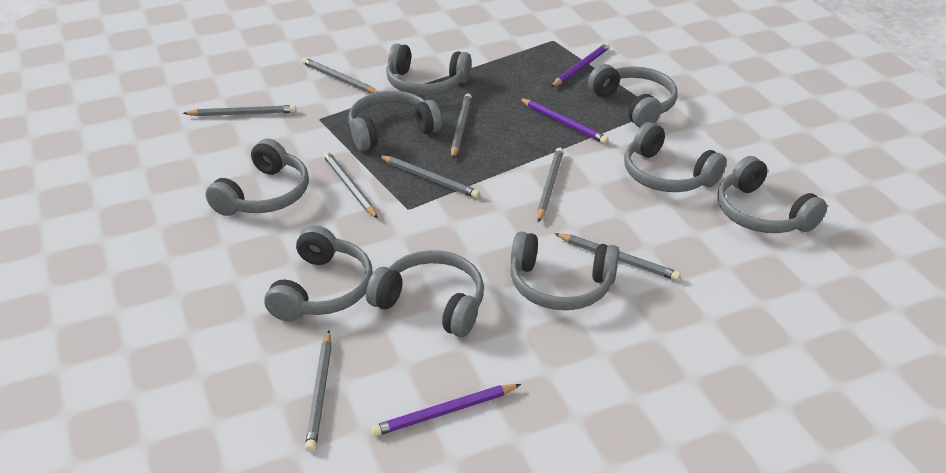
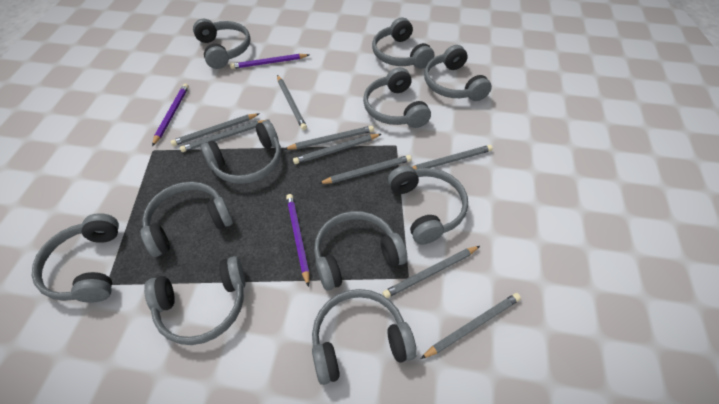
grey headphones: [206,139,309,216] [264,225,373,321] [348,91,442,151] [366,250,484,337] [386,44,472,96] [511,232,619,310] [588,64,678,127] [624,122,727,192] [717,156,827,233] = 9 -> [32,213,119,303] [141,182,233,257] [144,256,246,345] [193,19,251,69] [201,120,281,184] [312,289,417,385] [314,211,407,290] [363,67,431,128] [372,17,434,69] [388,165,468,245] [424,45,492,101] = 11
grey pencil: [183,105,296,116] [302,58,378,94] [305,331,332,452] [323,151,378,219] [378,155,480,198] [451,93,472,159] [537,148,564,223] [554,233,681,281] = 8 -> [171,113,260,146] [180,120,265,152] [277,75,307,130] [285,126,374,150] [293,134,381,164] [318,155,412,184] [382,246,480,298] [412,145,493,169] [421,293,521,359] = 9

